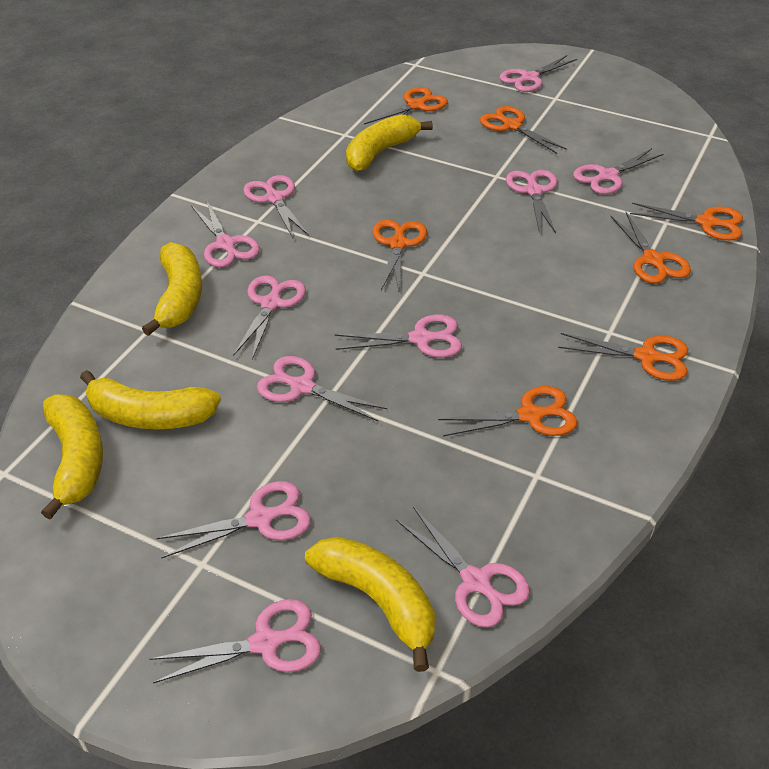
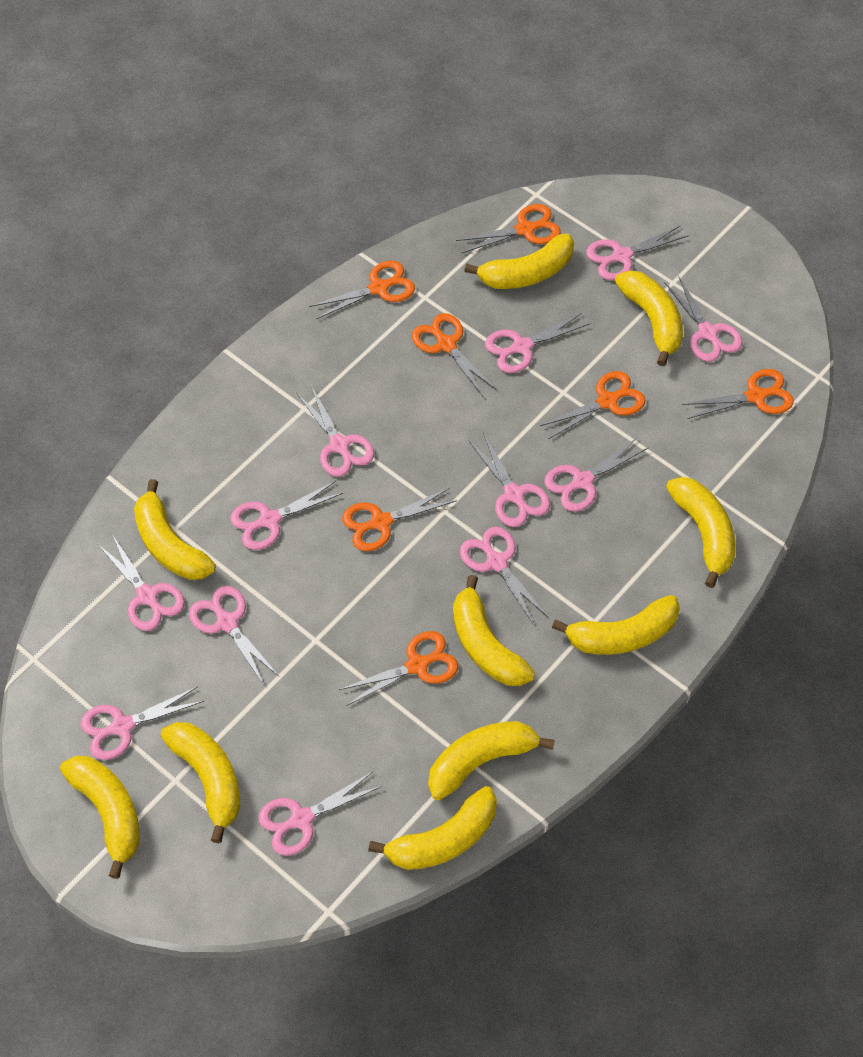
pink scissors: [149,599,321,683] [156,481,311,558] [191,201,260,267] [234,275,306,360] [243,175,309,238] [257,356,388,421] [335,315,462,358] [396,507,530,628] [500,55,577,92] [506,170,557,233] [573,148,663,194] = 11 -> [80,686,204,760] [99,534,185,631] [189,586,279,685] [230,481,343,550] [258,772,382,856] [297,385,374,477] [460,527,549,625] [468,433,550,527] [485,313,591,373] [544,437,648,512] [586,225,689,280] [664,276,743,362] = 12
yellow banana: [41,394,103,520] [80,370,221,429] [142,242,202,336] [305,537,435,672] [346,114,433,171] = 5 -> [60,756,140,879] [134,479,216,580] [161,722,241,843] [368,786,497,870] [428,721,555,800] [453,575,535,686] [464,233,574,289] [552,595,680,655] [615,270,683,366] [666,477,735,588] = 10

